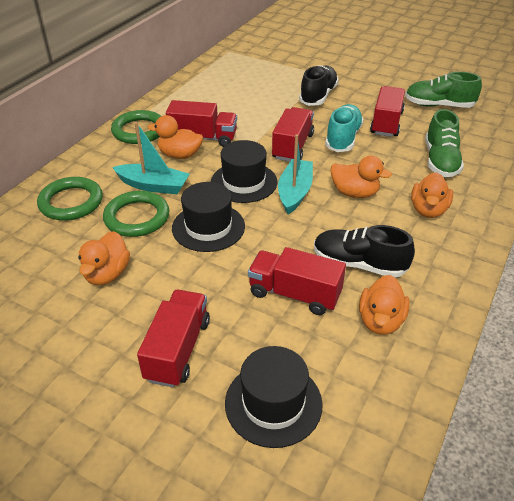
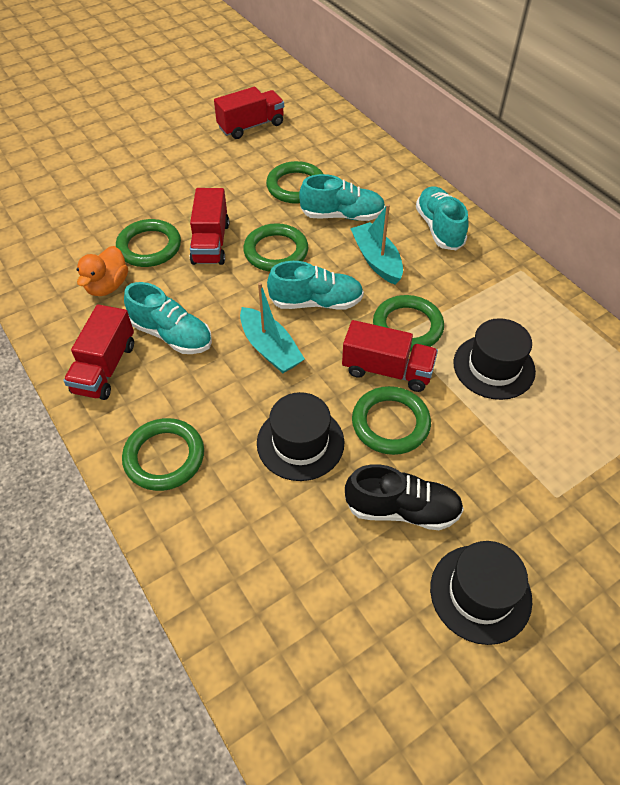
black shoe: [299,65,339,106] [314,225,415,277] = 2 -> [345,464,464,530] = 1
green ring: [37,177,103,221] [103,191,169,237] [111,110,161,144] = 3 -> [116,219,181,267] [122,418,204,491] [243,223,308,272] [266,161,323,204] [352,386,431,455] [373,295,444,352] = 6
green shoe: [405,72,482,108] [425,109,464,177] = 2 -> none = 0
orange duck: [78,231,130,285] [148,115,203,159] [331,156,392,198] [359,275,410,335] [411,172,453,218] = 5 -> [77,246,128,296] = 1
red truck: [137,290,210,388] [166,100,237,147] [248,247,346,315] [272,107,314,162] [370,86,405,137] = 5 -> [63,304,134,400] [190,188,229,265] [214,87,284,139] [342,320,438,392] = 4
turquoise shoe: [325,104,364,152] = 1 -> [124,282,212,354] [267,261,364,310] [299,174,386,221] [416,186,468,250] = 4

